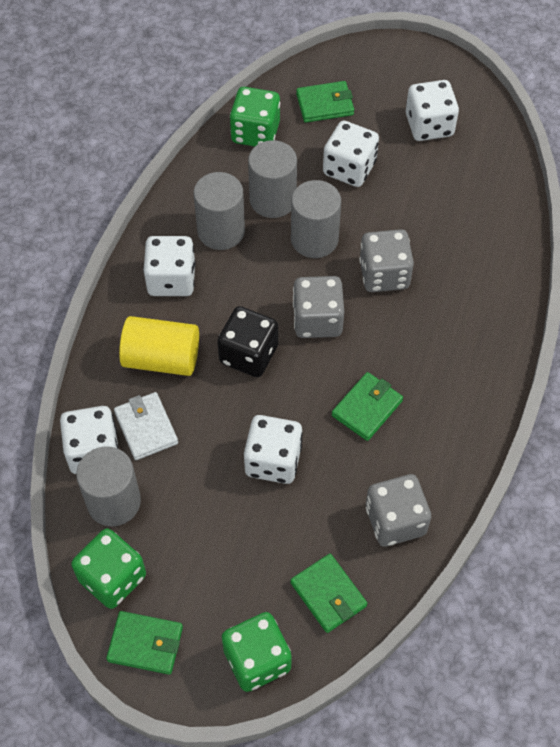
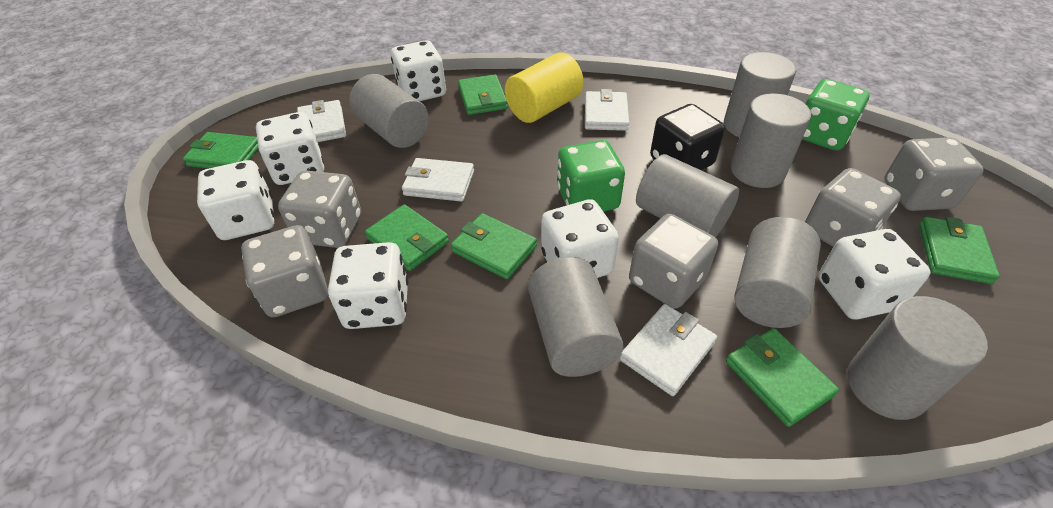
green dice: [71,528,146,609] [222,612,292,692] [230,87,280,147] = 3 -> [557,140,625,212] [802,79,869,151] = 2
green wallet: [106,611,183,675] [290,554,367,633] [296,81,354,123] [332,372,403,441] = 4 -> [183,132,258,169] [365,204,449,271] [451,213,537,279] [458,74,508,115] [726,328,839,427] [919,217,1000,284] = 6
grey cylinder: [76,446,141,526] [194,172,245,250] [248,140,297,218] [291,180,341,258] = 4 -> [349,74,429,148] [528,257,623,377] [636,154,739,237] [724,52,796,137] [731,93,811,188] [734,217,821,328] [847,296,988,420] = 7
grey dice: [293,276,344,338] [359,229,414,292] [366,474,431,547] = 3 -> [241,225,328,317] [278,170,361,248] [629,214,718,309] [805,168,901,247] [884,137,984,211] = 5
white dice: [60,406,118,474] [143,236,196,296] [244,415,303,484] [323,121,379,187] [406,80,459,141] = 5 -> [197,160,274,240] [256,112,324,185] [328,242,408,329] [391,40,446,101] [541,199,619,278] [818,229,930,319] = 6
white wallet: [114,392,178,460] = 1 -> [297,100,346,142] [402,158,474,202] [585,89,629,131] [620,304,717,396] = 4

